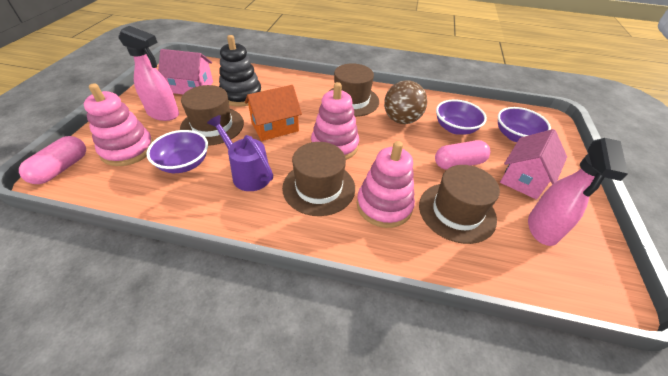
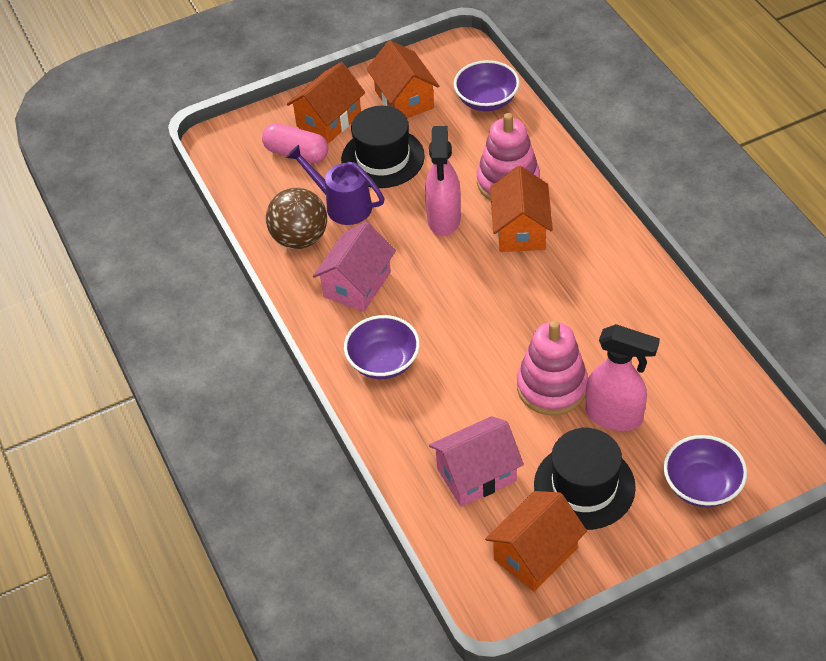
black hat: none = 0 -> [341,106,425,188] [534,428,636,530] = 2
black stacking toy: [219,35,262,107] = 1 -> none = 0
brown hat: [180,85,244,146] [282,142,355,216] [329,63,379,117] [419,165,500,244] = 4 -> none = 0
orange house: [245,85,302,141] = 1 -> [287,62,365,143] [367,40,439,118] [485,491,587,592] [490,166,553,252] = 4
pink capsule: [19,136,86,184] [435,140,490,170] = 2 -> [262,123,328,163] = 1
pink stacking toy: [84,83,153,166] [311,82,359,160] [357,141,415,228] = 3 -> [477,113,540,201] [517,320,588,415] = 2

